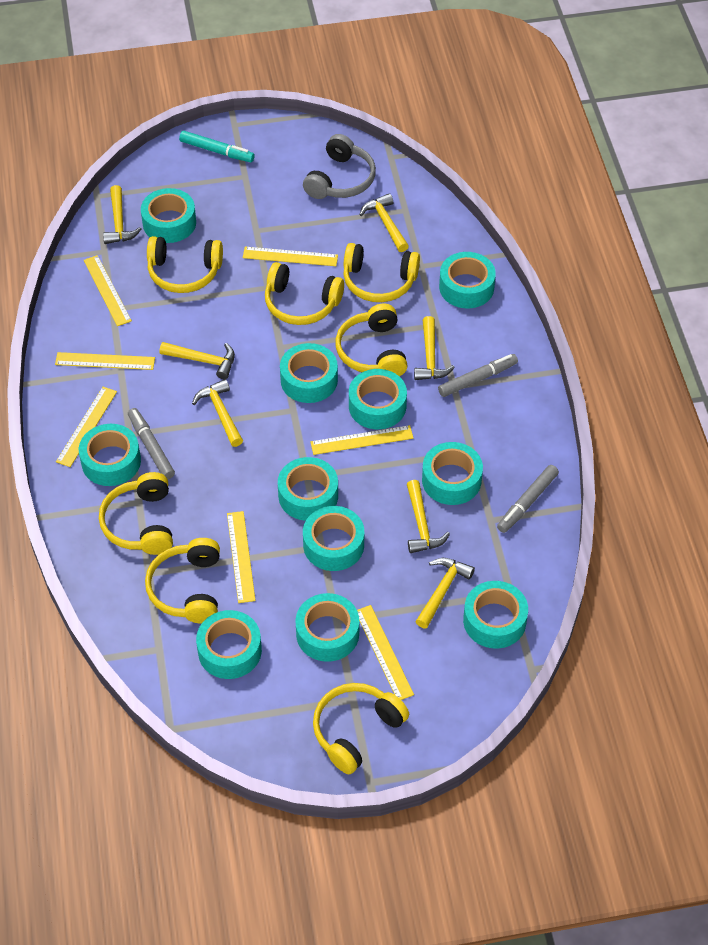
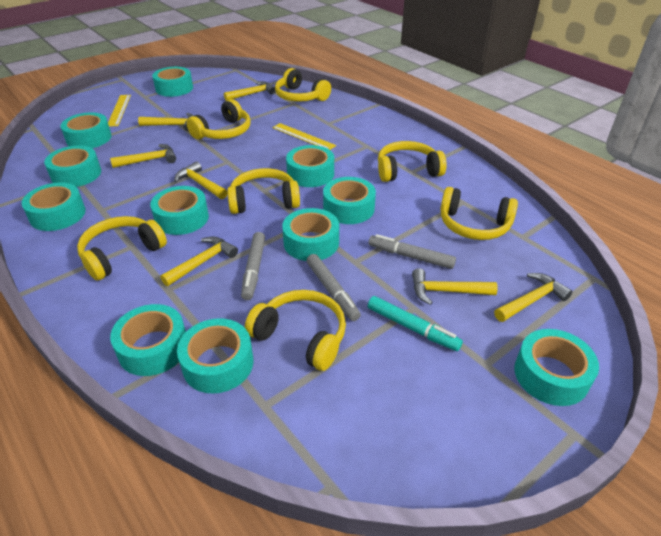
grey headphones: [303,134,376,199] = 1 -> none = 0
yellow ruler: [55,352,155,370] [56,387,117,467] [84,255,132,326] [227,511,256,603] [243,247,338,266] [311,425,413,455] [357,605,414,700] = 7 -> [108,95,131,127] [272,123,336,150] = 2

